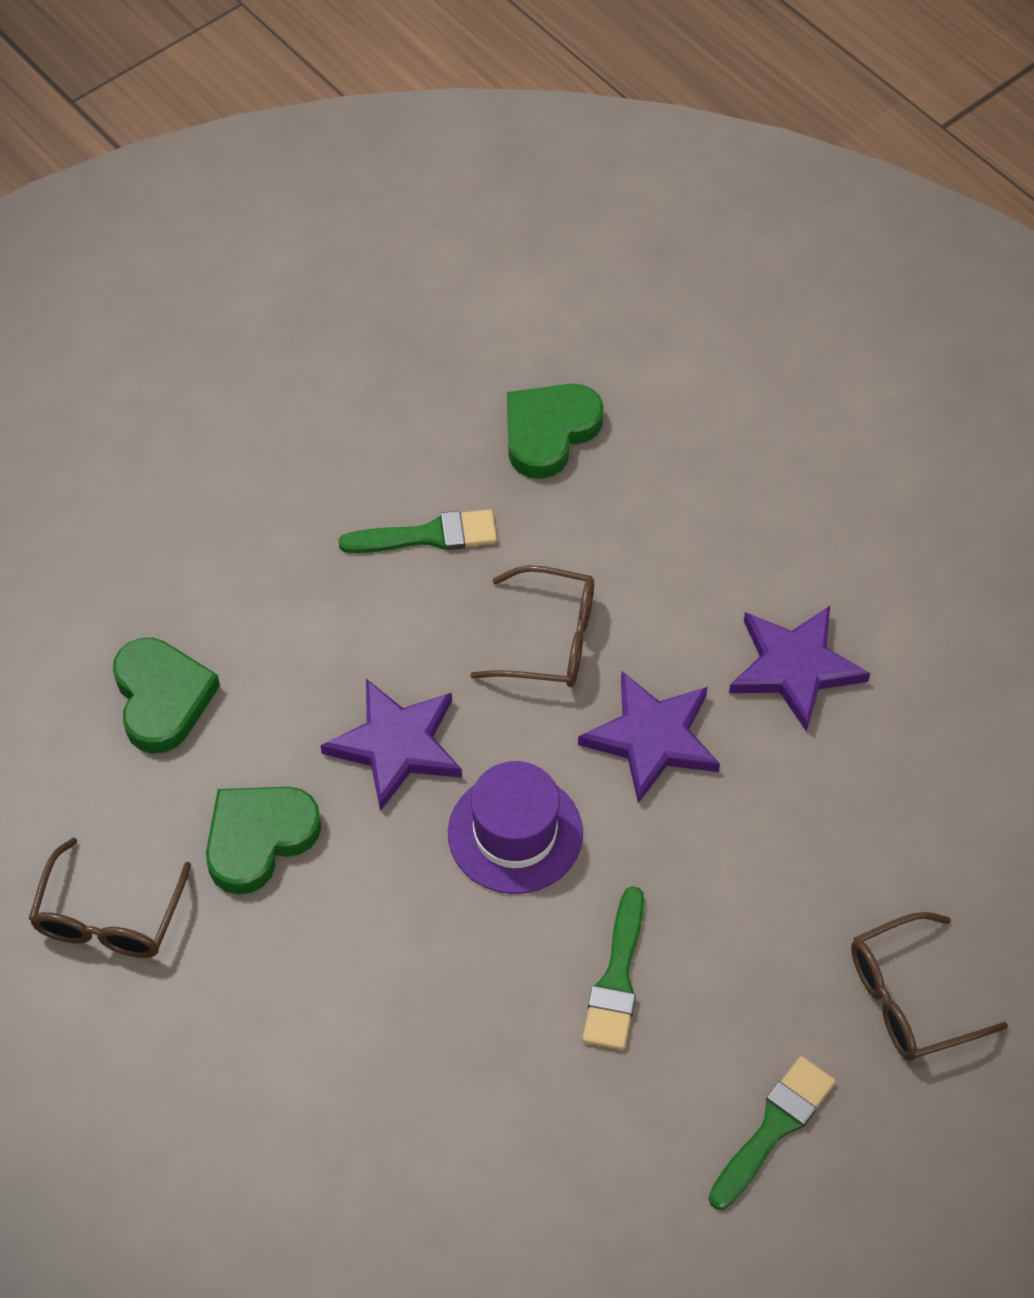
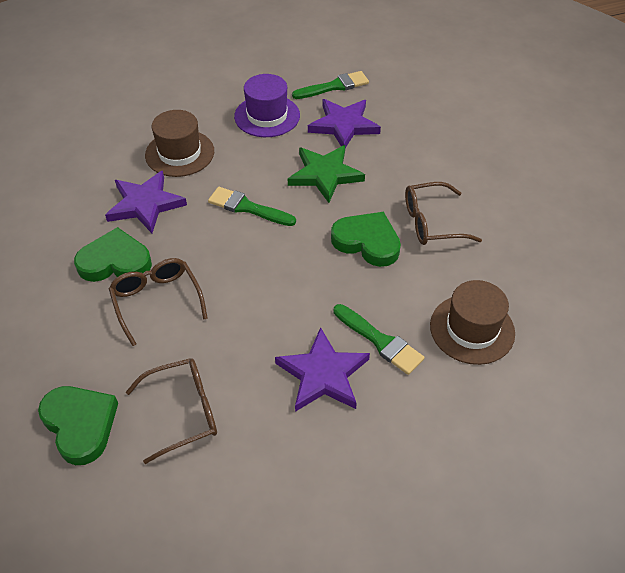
brown hat: none = 0 -> [145,110,214,177] [430,280,515,365] = 2
green star: none = 0 -> [288,145,365,203] = 1

